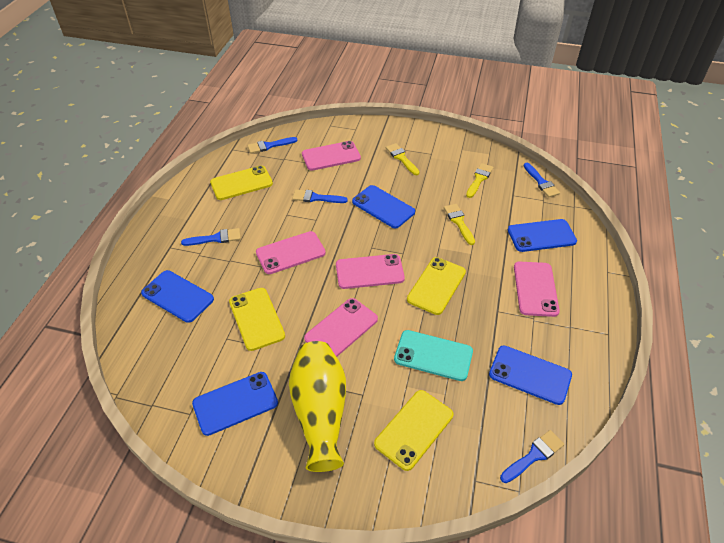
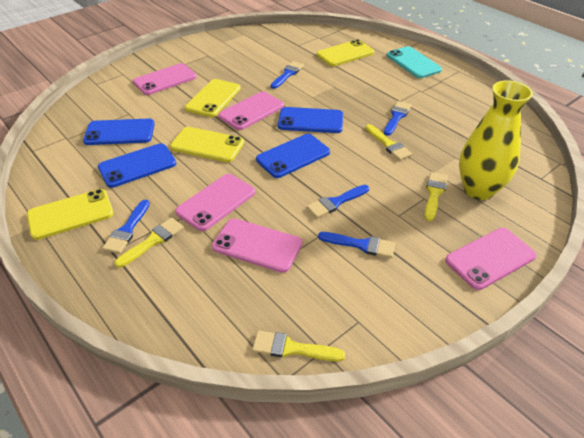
blue phone: [141,270,214,323] [192,372,278,436] [352,185,415,228] [489,346,572,405] [508,219,577,252] = 5 -> [83,119,155,145] [98,143,176,188] [256,134,330,178] [278,107,343,133] = 4
yellow brush: [386,143,419,175] [444,204,475,245] [466,163,493,198] = 3 -> [115,218,184,268] [252,331,345,361] [366,124,412,160] [425,172,448,221] = 4

